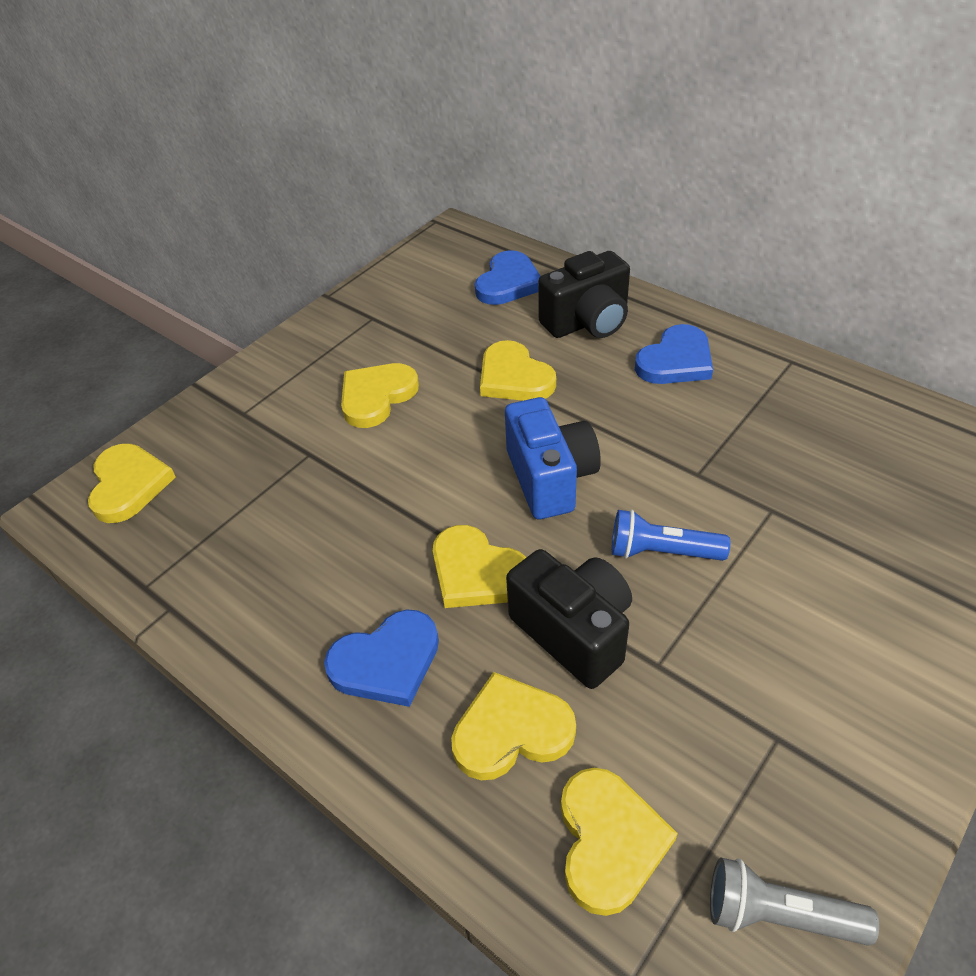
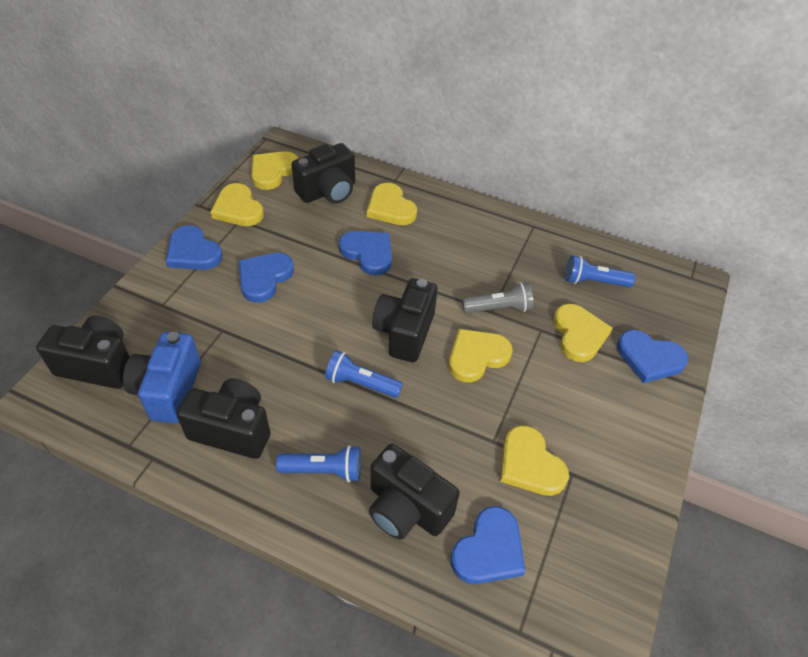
black camera: [506,549,632,689] [538,251,630,338] = 2 -> [36,316,130,389] [176,379,271,459] [291,143,355,204] [369,444,460,540] [372,278,437,362] = 5
blue flashlight: [612,509,730,561] = 1 -> [276,445,361,482] [325,350,403,398] [565,255,635,287] = 3
blue heart: [324,610,439,707] [475,250,541,305] [635,324,713,384] = 3 -> [166,225,223,270] [239,253,294,303] [339,231,392,275] [451,506,525,584] [617,330,688,383] = 5

